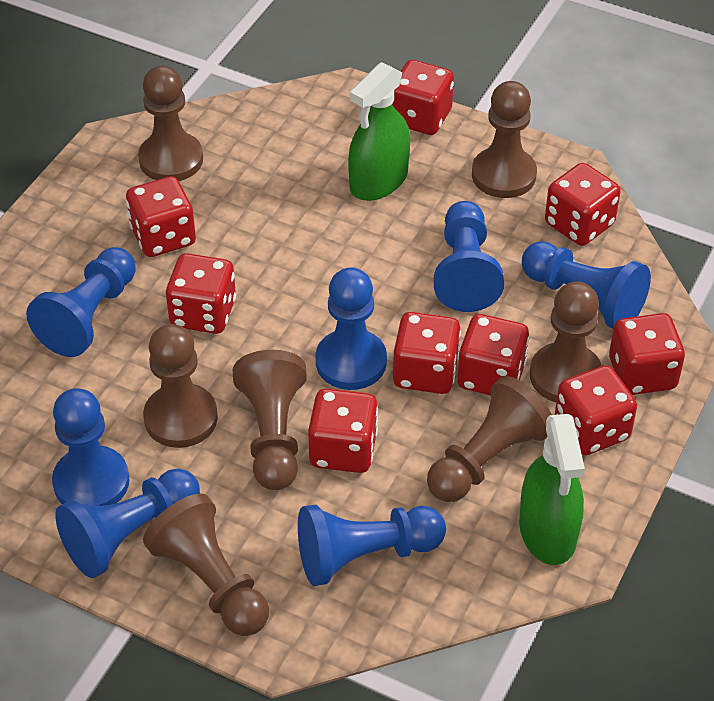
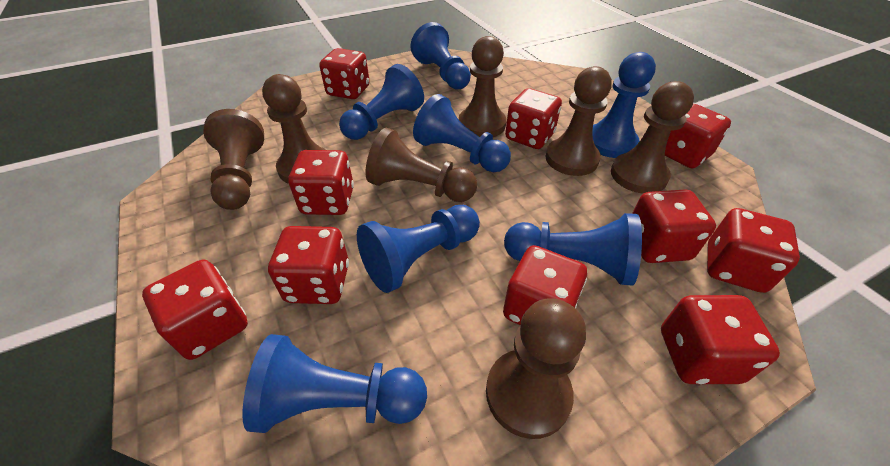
green spray bottle: [348,62,410,201] [519,414,585,565] = 2 -> none = 0
red dice: [126,176,196,257] [166,253,236,334] [308,389,378,473] [392,60,454,135] [393,312,461,394] [457,314,529,395] [545,163,621,246] [555,365,637,455] [609,313,685,395] = 9 -> [142,260,248,360] [268,226,349,304] [288,150,354,215] [319,48,370,99] [503,245,587,325] [505,88,562,149] [632,189,716,263] [661,295,780,384] [665,104,731,168] [707,208,800,293] = 10

